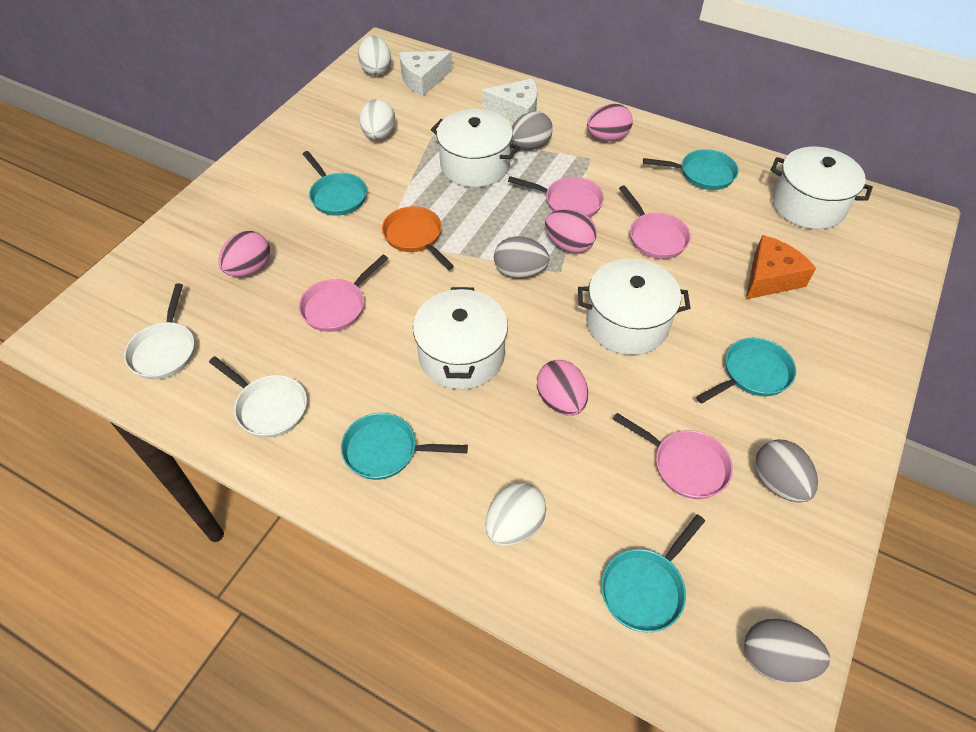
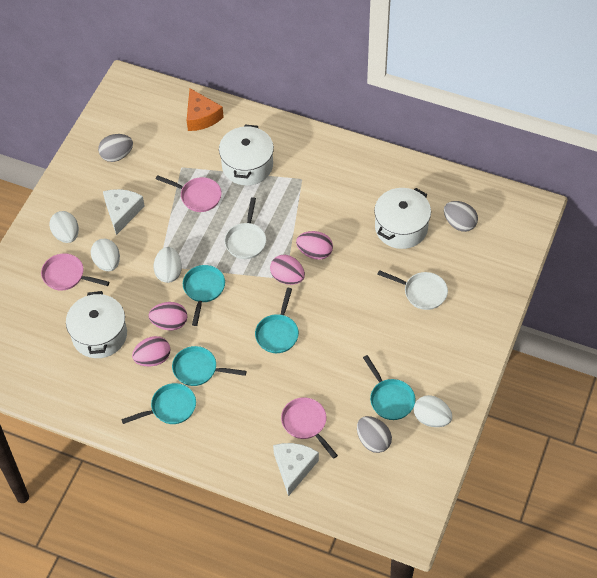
grey egg: [494,236,549,279] [511,111,553,150] [744,619,830,683] [755,440,818,503] = 4 -> [98,134,133,162] [357,416,392,453] [444,201,478,232] = 3
orange pan: [382,206,454,270] = 1 -> none = 0
pink pan: [299,255,388,332] [508,176,604,218] [613,413,733,499] [619,185,691,259] = 4 -> [41,253,109,291] [156,175,222,212] [281,397,338,459] = 3
white egg: [358,36,391,75] [359,99,395,140] [486,483,546,546] = 3 -> [49,211,79,243] [91,239,120,271] [154,247,182,283] [414,395,452,427] = 4
white pot: [413,287,508,389] [431,109,520,187] [578,259,690,355] [771,147,873,229] = 4 -> [66,291,127,358] [219,125,274,185] [374,188,431,249] = 3

